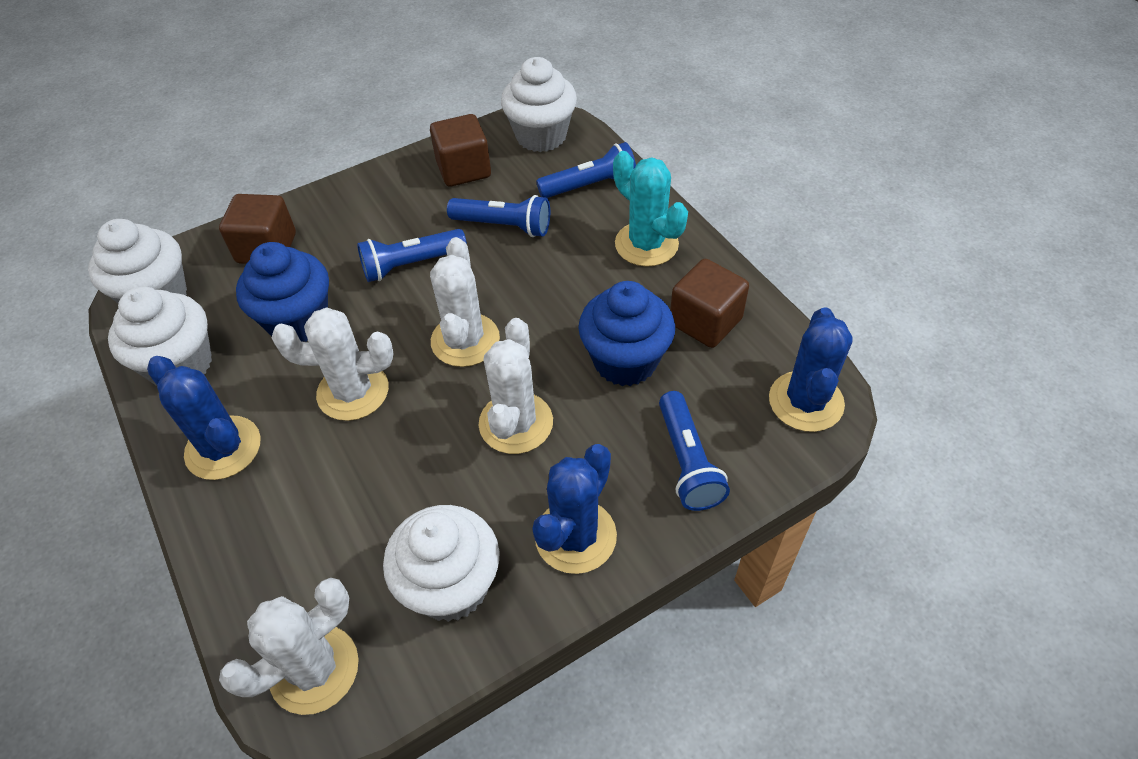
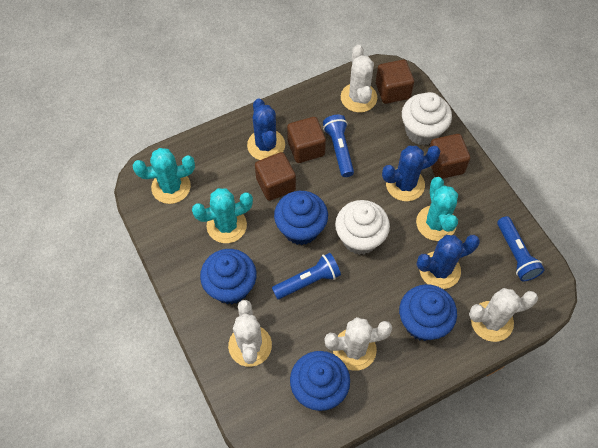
blue cupcake: [236,242,329,342] [578,281,675,386] = 2 -> [200,249,257,304] [274,191,328,245] [290,351,350,411] [399,284,457,341] = 4
blue flashlight: [357,229,467,282] [447,195,550,237] [536,142,636,198] [659,391,730,511] = 4 -> [272,253,341,299] [323,115,354,177] [497,216,544,281] = 3
brown cube: [219,194,296,264] [430,114,491,187] [670,259,749,348] = 3 -> [255,152,296,201] [287,117,326,163] [376,60,414,104] [429,134,470,179] = 4
turquoise cactus: [613,151,688,267] = 1 -> [132,148,195,204] [192,188,253,243] [416,177,458,241] = 3
white cupcake: [88,219,187,303] [108,287,212,386] [383,505,500,622] [501,57,577,152] = 4 -> [335,200,390,255] [402,92,452,145] = 2

